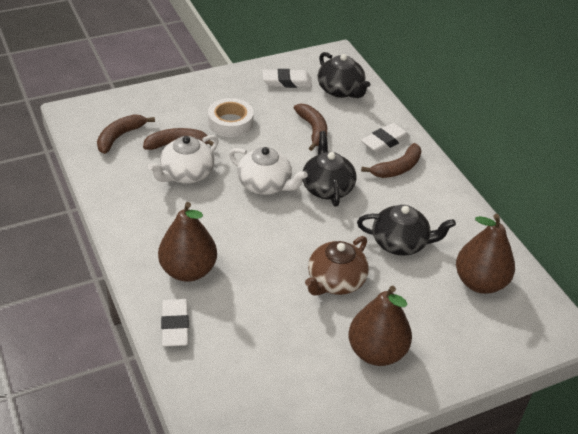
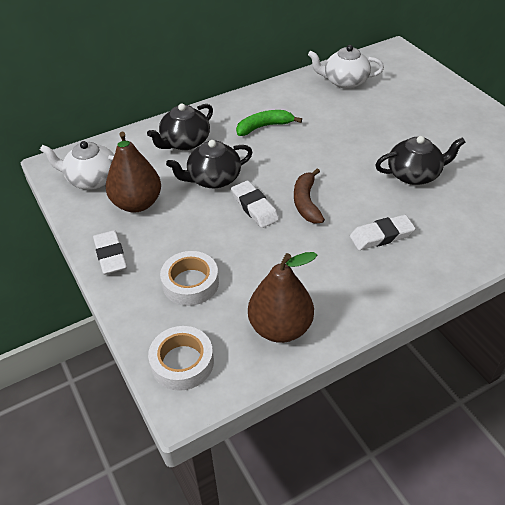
brown banana: [97,114,155,154] [143,128,214,150] [294,103,327,151] [361,143,421,178] = 4 -> [294,168,325,224] = 1
brown pear: [158,202,217,282] [349,286,412,366] [456,214,515,294] = 3 -> [106,132,161,213] [248,252,317,343] = 2
brown teapot: [305,236,369,295] = 1 -> none = 0
green banana: none = 0 -> [236,110,302,136] = 1
white tape: [208,98,254,137] = 1 -> [148,326,214,391] [160,251,219,306] = 2

